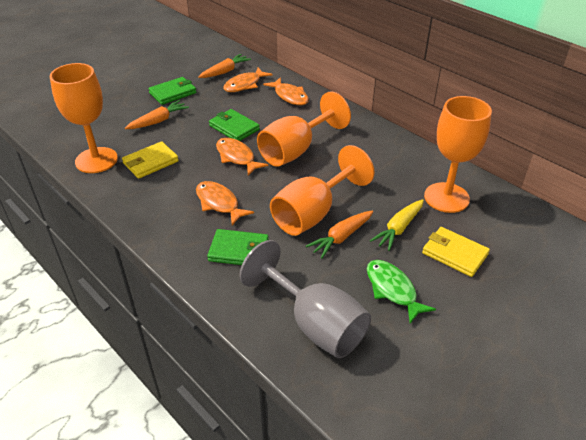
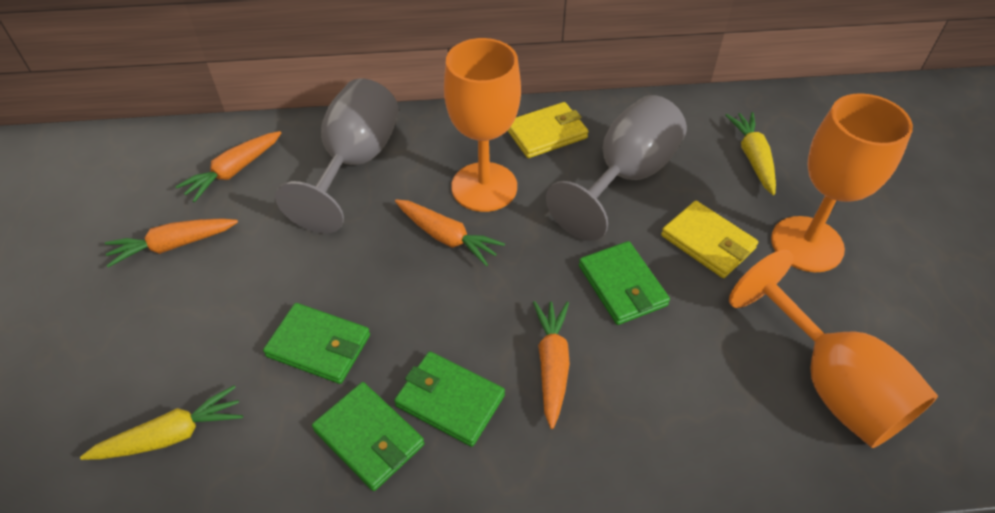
green fish: [367,260,436,323] = 1 -> none = 0
green wallet: [148,77,196,105] [207,229,269,265] [209,109,260,141] = 3 -> [263,303,370,384] [312,382,424,491] [394,351,505,447] [579,241,670,325] = 4
grey goblet: [239,240,371,358] = 1 -> [275,79,399,234] [546,95,687,241] = 2
orange carrot: [125,100,189,129] [198,54,251,78] [306,211,373,259] = 3 -> [105,218,238,268] [175,131,281,202] [395,199,505,266] [533,301,570,429] = 4
orange fish: [196,181,254,225] [216,138,269,176] [223,68,273,92] [263,77,309,105] = 4 -> none = 0
orange goblet: [50,63,118,173] [257,91,351,167] [270,145,375,236] [424,96,492,213] = 4 -> [444,38,521,212] [729,250,938,448] [771,93,913,272] = 3
yellow carrot: [370,199,424,251] = 1 -> [80,386,243,460] [725,112,776,195] = 2

